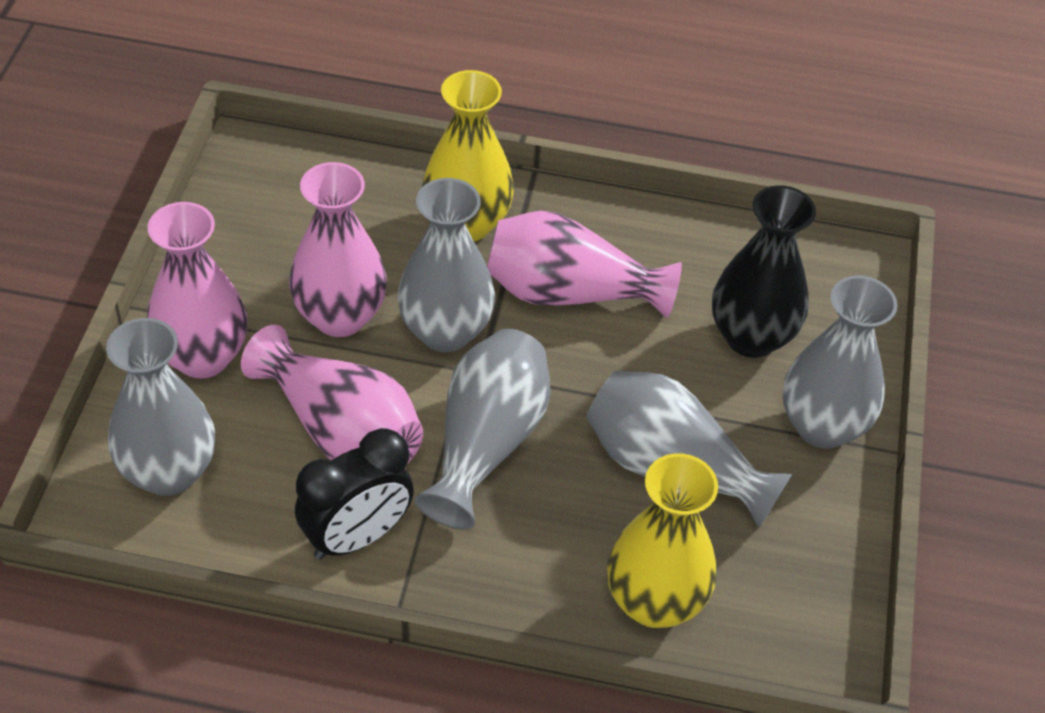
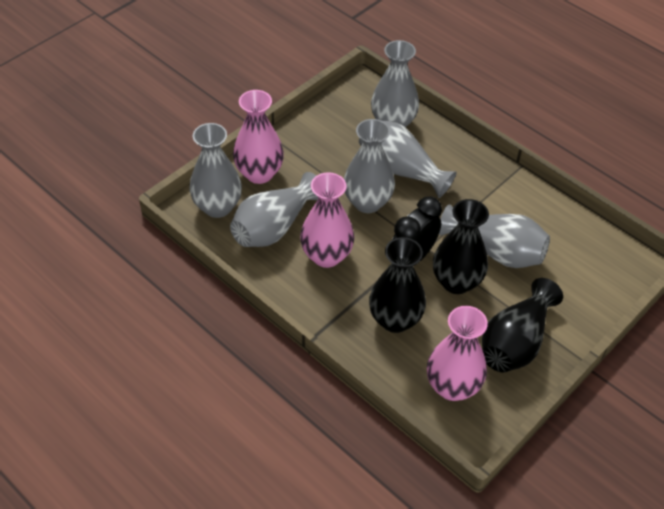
black vase: [712,185,816,358] = 1 -> [369,237,426,333] [433,199,489,294] [482,278,563,372] = 3
grey vase: [106,318,215,496] [398,178,495,352] [414,329,550,529] [587,370,792,528] [783,276,898,449] = 5 -> [189,123,242,218] [230,172,319,247] [344,119,395,213] [359,121,457,198] [371,40,419,128] [439,204,550,268] = 6
pink vase: [147,202,248,379] [241,325,423,463] [289,162,387,337] [487,211,682,319] = 4 -> [233,90,284,184] [300,172,354,268] [427,306,488,401] = 3
yellow vase: [422,70,514,241] [607,453,718,628] = 2 -> none = 0

